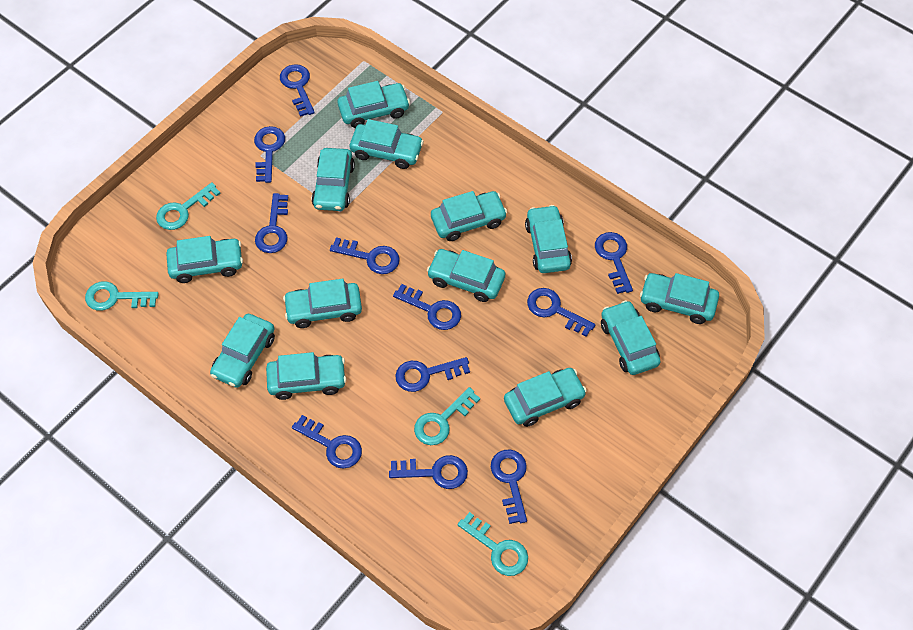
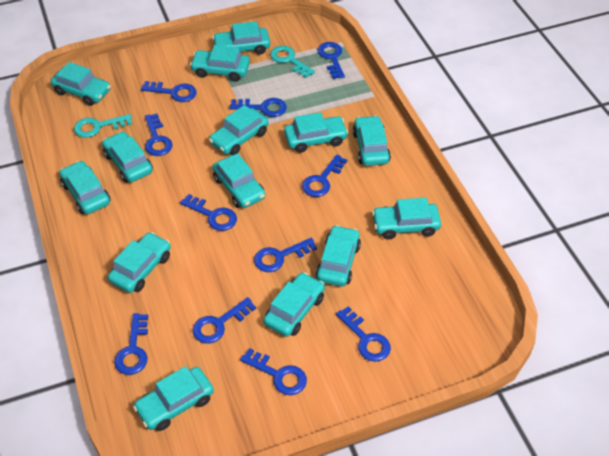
turquoise car: [167,236,243,283] [210,314,275,388] [266,352,346,400] [283,279,362,328] [312,148,355,211] [337,81,410,128] [350,119,424,169] [427,249,505,302] [431,191,507,241] [504,368,587,427] [525,205,572,273] [601,300,661,375] [640,273,719,324] = 13 -> [51,62,111,106] [60,161,111,214] [102,132,153,183] [108,232,171,293] [133,366,214,431] [190,45,250,82] [209,105,268,155] [212,21,270,55] [212,153,265,208] [264,272,325,337] [284,112,348,153] [316,225,361,287] [353,116,391,166] [372,198,441,239] = 14
turquoise key: [85,281,159,311] [156,182,221,230] [414,387,480,445] [457,512,528,576] = 4 -> [74,114,132,138] [270,46,315,78] = 2

